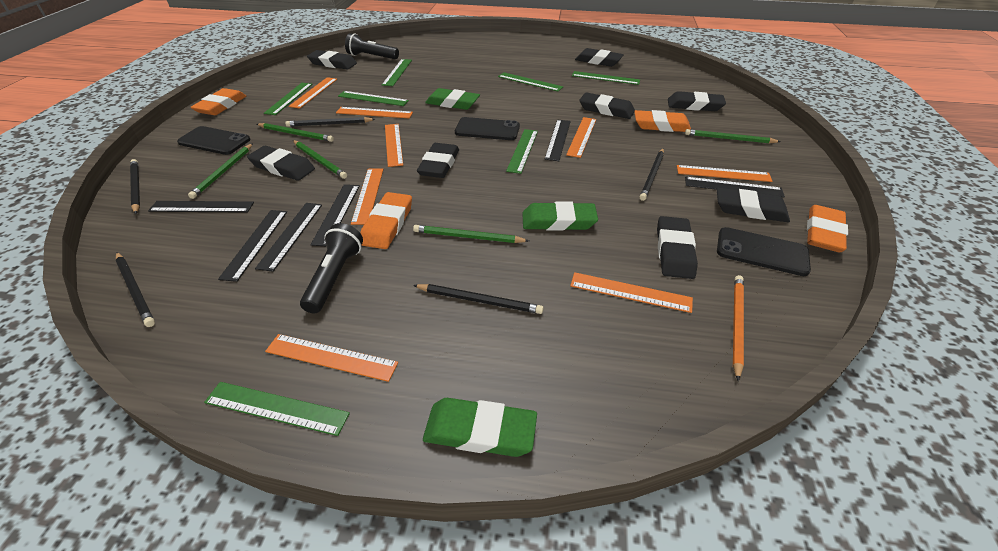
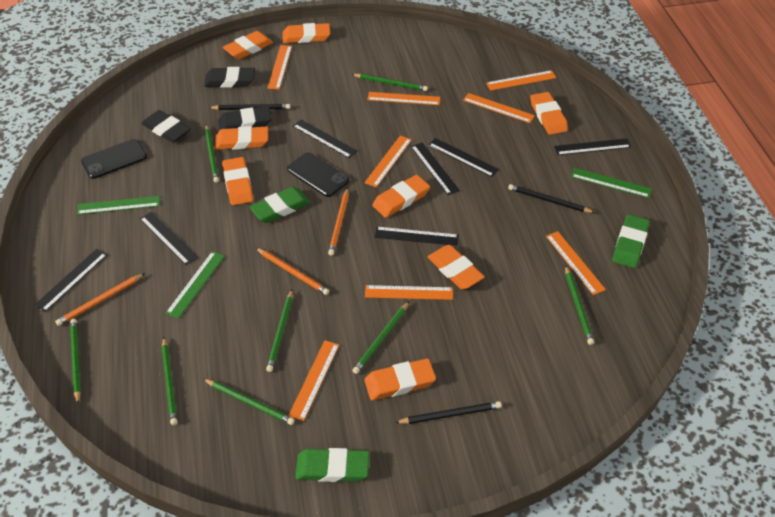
black eraser: [247,146,315,181] [307,50,357,70] [417,143,459,178] [575,48,624,67] [579,92,635,119] [657,216,698,279] [668,91,726,111] [716,187,790,222] = 8 -> [141,110,191,143] [204,67,255,88] [218,106,272,131] = 3
black flashlight: [300,223,363,314] [345,33,399,59] = 2 -> none = 0
black pencil: [116,252,155,327] [130,159,140,214] [285,117,375,127] [413,284,544,314] [640,149,664,201] = 5 -> [209,104,290,110] [395,401,502,424] [508,184,595,213] = 3
black phone: [177,126,250,155] [455,117,520,140] [717,227,811,276] = 3 -> [81,139,147,179] [287,152,349,197] = 2
black ruler: [148,201,254,213] [218,210,287,282] [255,203,322,272] [310,184,360,246] [545,119,571,161] [685,177,785,198] = 6 -> [34,249,107,312] [140,212,198,265] [293,120,358,158] [375,227,459,246] [411,143,460,195] [428,138,499,177] [554,138,631,155] = 7
green pencil: [188,144,253,199] [257,123,334,142] [293,140,347,179] [413,225,529,243] [685,129,781,144] = 5 -> [70,319,81,404] [162,337,177,425] [203,379,294,425] [205,125,219,183] [266,290,293,372] [352,74,428,91] [352,302,409,374] [565,265,594,345] = 8
green ruler: [204,382,350,436] [264,83,312,115] [338,91,409,106] [382,59,412,86] [498,72,563,91] [506,129,538,174] [572,71,640,85] = 7 -> [77,196,160,215] [166,251,225,318] [571,168,652,198] = 3
orange eraser: [190,88,246,115] [360,192,412,249] [634,110,691,132] [807,205,848,252] = 4 -> [215,126,268,150] [222,157,253,205] [223,31,273,59] [282,23,330,43] [364,358,436,400] [372,175,430,218] [427,245,485,289] [530,92,568,135] = 8
orange pencil: [733,275,744,381] = 1 -> [55,273,145,326] [256,248,329,295] [328,188,349,256] = 3

